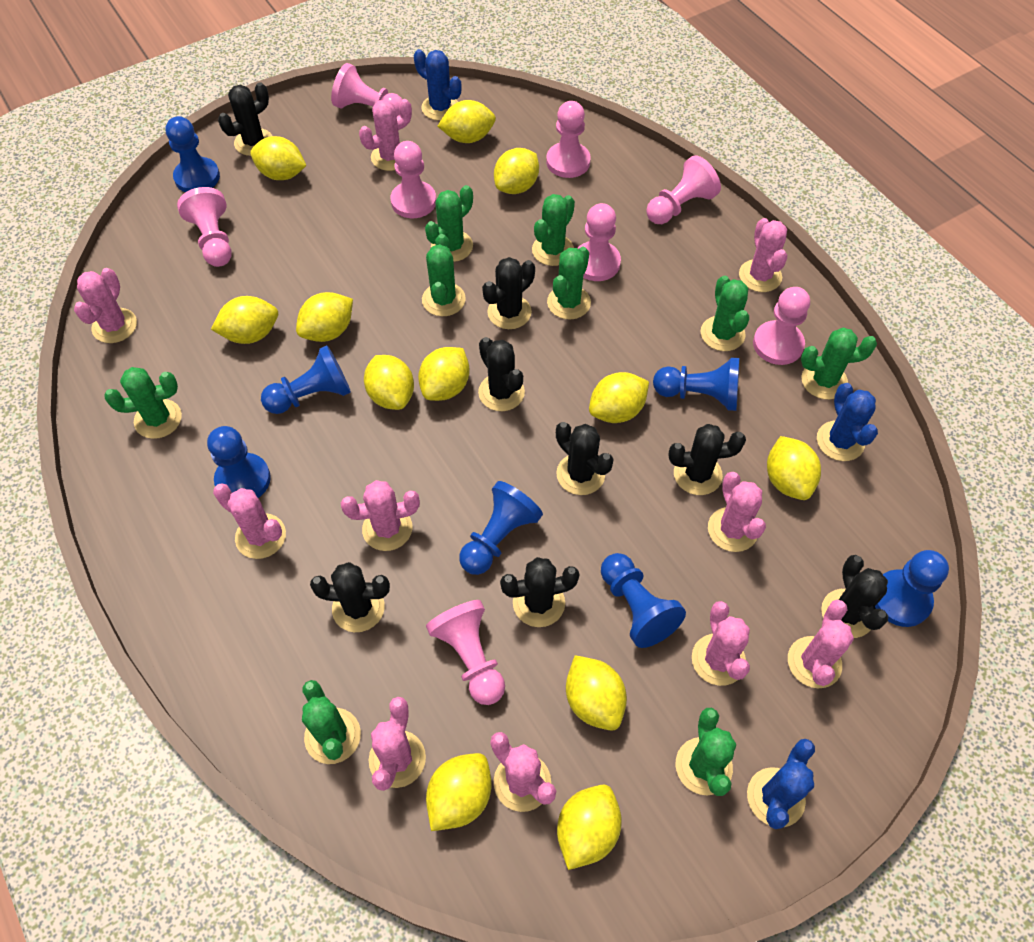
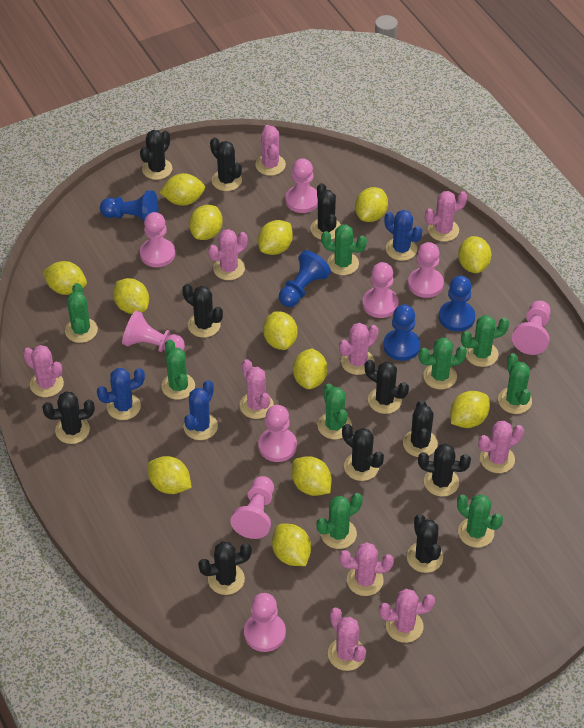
black cactus: [218,82,272,156] [310,562,390,632] [478,337,525,411] [482,257,535,329] [500,557,580,627] [556,422,614,495] [668,424,746,495] [821,555,888,638] = 8 -> [42,391,95,444] [140,130,172,180] [182,284,223,338] [198,541,252,595] [210,137,242,191] [310,183,341,240] [342,424,384,481] [365,360,409,414] [403,400,438,457] [407,514,443,573] [418,444,471,497] = 11
blue pawn: [165,116,220,192] [207,426,271,498] [261,345,351,414] [459,481,543,575] [601,553,686,648] [653,358,739,411] [875,550,949,627] = 7 -> [100,190,158,221] [279,250,331,307] [383,304,420,361] [439,276,475,332] = 4
pink pawn: [177,187,232,267] [331,63,402,116] [390,141,436,218] [426,600,505,705] [546,101,591,178] [577,203,621,281] [646,155,721,224] [753,287,810,365] = 8 -> [122,310,185,352] [140,212,175,267] [230,476,274,539] [244,593,286,652] [258,405,297,462] [285,158,318,213] [362,262,399,318] [408,242,444,298] [512,301,551,355] = 9
yellow lemon: [211,296,278,344] [250,136,306,180] [296,292,353,342] [364,355,414,410] [418,347,470,401] [426,753,491,831] [438,100,496,143] [494,148,539,194] [557,785,622,870] [566,655,627,731] [589,372,649,423] [767,436,821,500] = 12 -> [42,261,87,295] [113,278,149,314] [147,456,192,494] [159,173,205,206] [189,205,223,240] [258,220,293,255] [263,311,297,350] [272,524,311,566] [292,456,331,496] [293,349,328,389] [355,187,388,222] [450,391,490,428] [458,236,491,273] = 13

